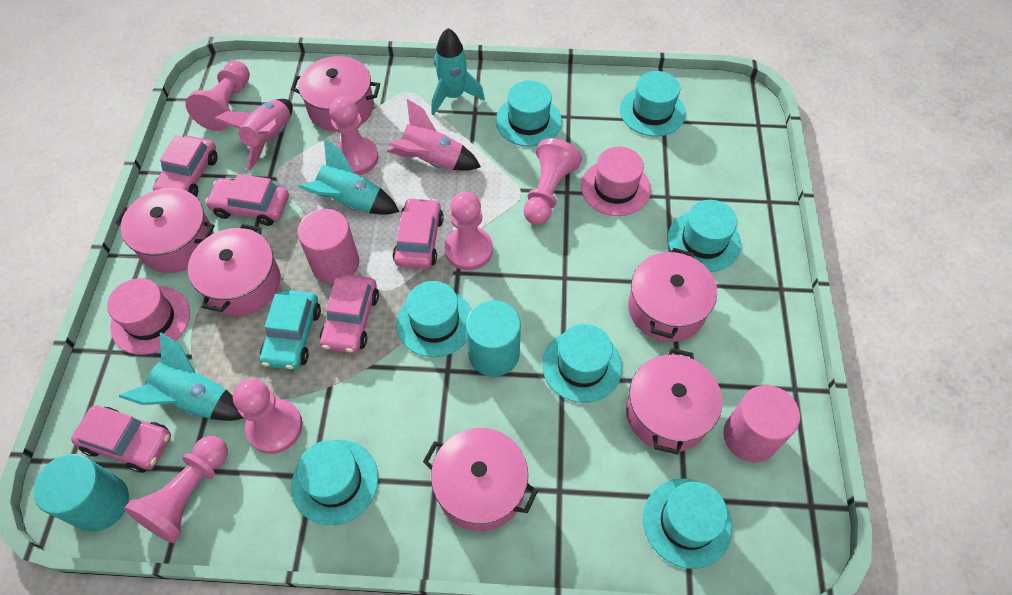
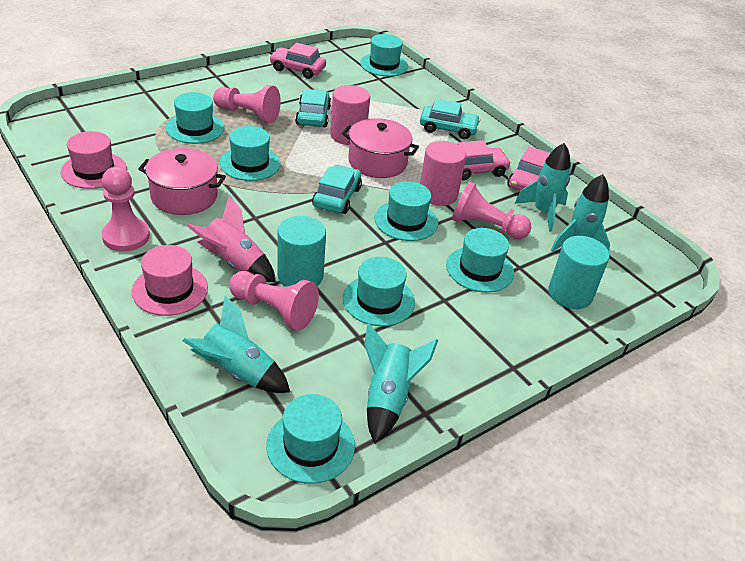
pink car: [71,405,171,473] [153,135,218,197] [205,174,289,226] [320,274,379,353] [393,197,444,269] = 5 -> [269,43,326,79] [458,140,511,180] [507,146,551,191] = 3
pink pawn: [124,436,228,543] [185,61,250,131] [233,378,303,454] [329,96,379,175] [444,192,493,270] [524,138,582,225] = 6 -> [102,167,150,251] [213,85,281,123] [229,271,319,331] [451,181,531,239] = 4
pink pot: [115,188,215,273] [188,224,281,316] [291,56,380,132] [423,428,538,531] [626,348,722,455] [628,248,717,342] = 6 -> [138,148,226,215] [342,118,419,178] = 2
pink rocket: [214,99,293,171] [387,99,481,171] = 2 -> [187,196,276,282] = 1
turquoise car: [260,290,321,370] = 1 -> [295,89,331,127] [312,165,362,214] [420,99,481,139] = 3
turquoise rocket: [119,333,243,421] [299,139,399,215] [432,28,485,116] = 3 -> [183,296,290,393] [364,323,438,443] [515,143,571,232] [551,174,610,252] = 4

